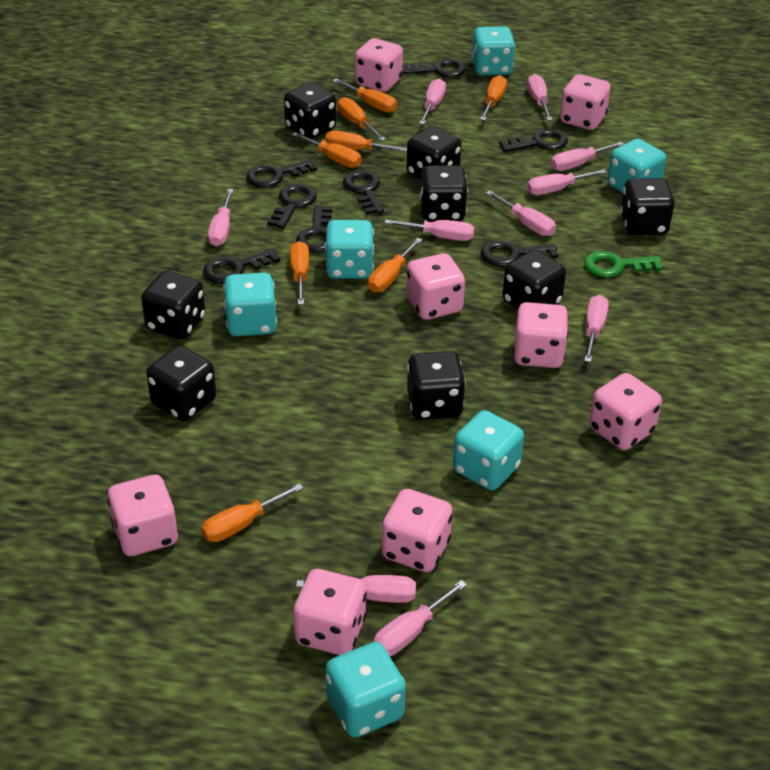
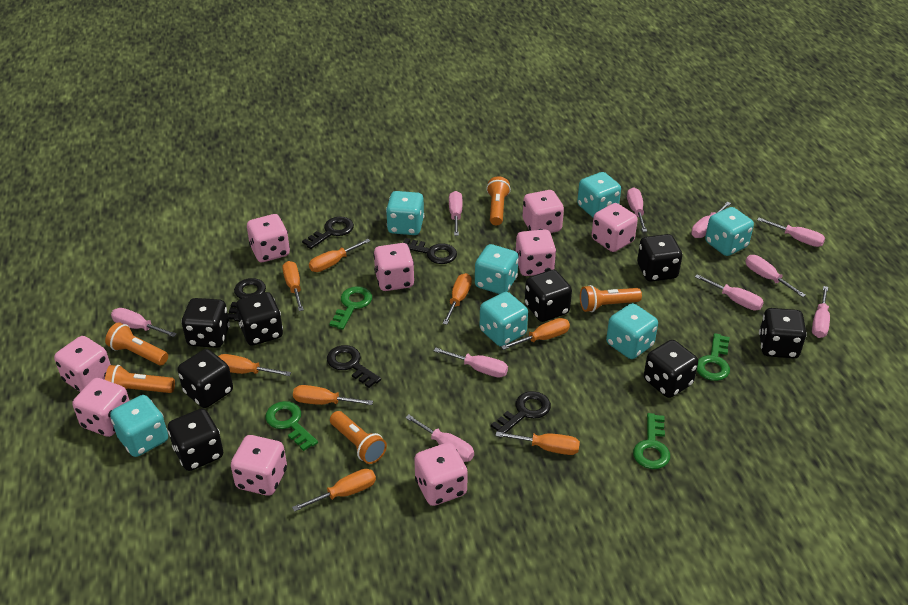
black key: [203,248,280,284] [246,159,317,188] [267,184,317,229] [296,205,333,253] [343,170,384,215] [402,59,466,78] [481,241,558,267] [499,129,568,152] = 8 -> [228,278,266,321] [302,217,354,249] [327,345,381,388] [403,238,457,264] [491,391,551,433] = 5
green key: [584,251,663,277] = 1 -> [265,401,318,451] [329,286,372,330] [633,413,670,469] [697,333,730,381] = 4
orange flashlight: none = 0 -> [105,322,168,365] [105,365,175,393] [330,411,387,464] [486,176,511,225] [580,285,642,312] = 5
pink dice: [107,475,178,556] [293,569,367,655] [355,38,403,92] [382,489,453,572] [406,253,465,320] [513,302,569,368] [560,74,611,130] [589,373,662,450] = 8 -> [54,336,111,392] [73,378,130,437] [231,435,287,496] [247,214,290,262] [373,243,414,291] [414,443,468,506] [516,229,556,276] [523,190,564,233] [591,203,638,252] = 9
turquoise dice: [223,272,277,336] [325,220,374,279] [326,642,406,738] [453,410,524,490] [472,26,515,75] [607,139,666,193] = 6 -> [110,395,168,457] [386,191,424,235] [475,244,518,294] [480,292,528,347] [577,172,621,217] [606,303,658,359] [705,207,754,256] = 7

